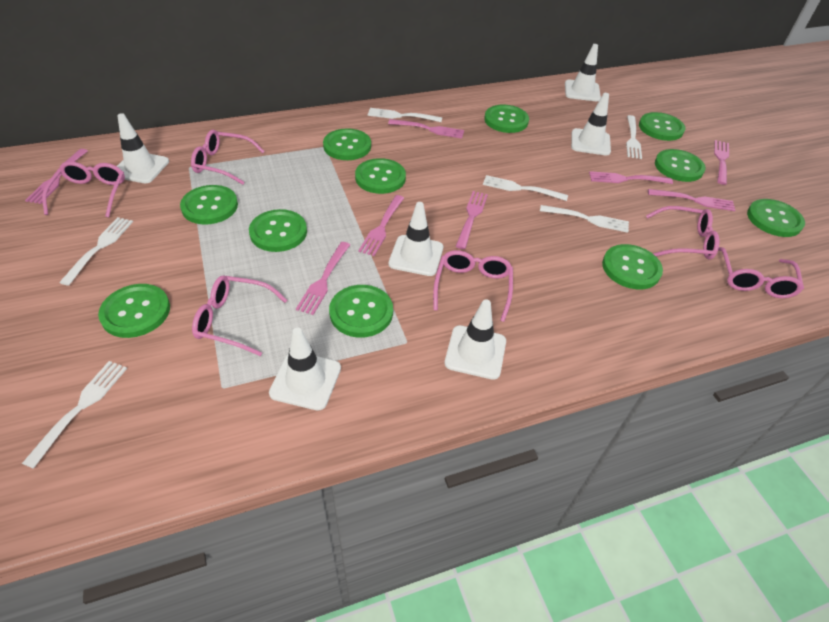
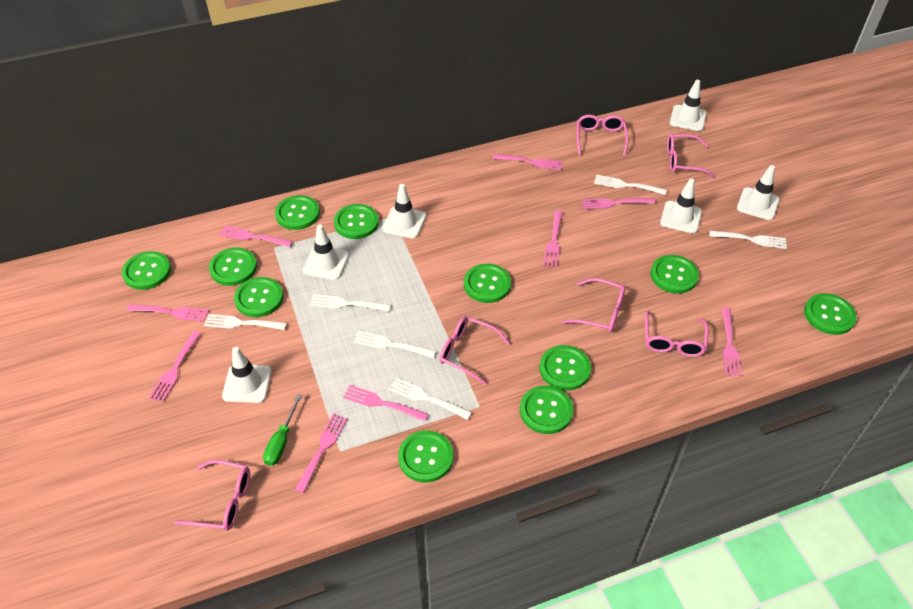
green screwdriver: none = 0 -> [263,394,302,466] = 1
pink fork: [25,149,88,204] [296,242,350,315] [358,195,404,256] [388,119,464,139] [455,191,488,249] [589,171,673,184] [648,189,735,211] [714,140,729,185] = 8 -> [127,304,209,322] [149,331,201,402] [219,226,293,247] [295,413,348,493] [343,385,428,422] [493,154,563,170] [543,210,563,267] [581,198,655,209] [721,307,741,376] = 9

